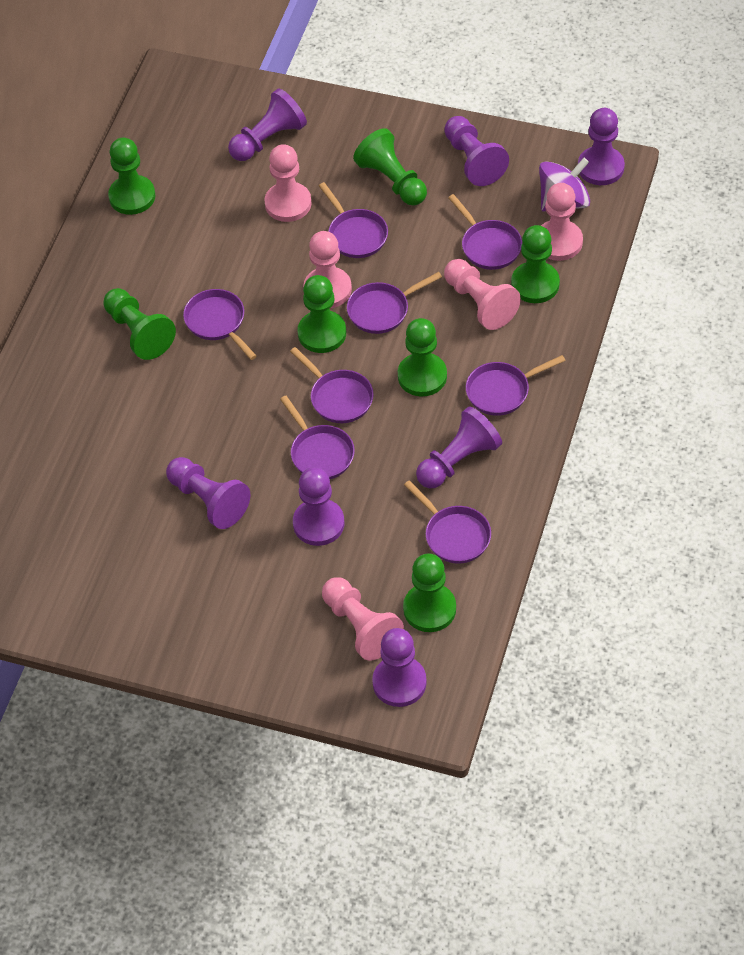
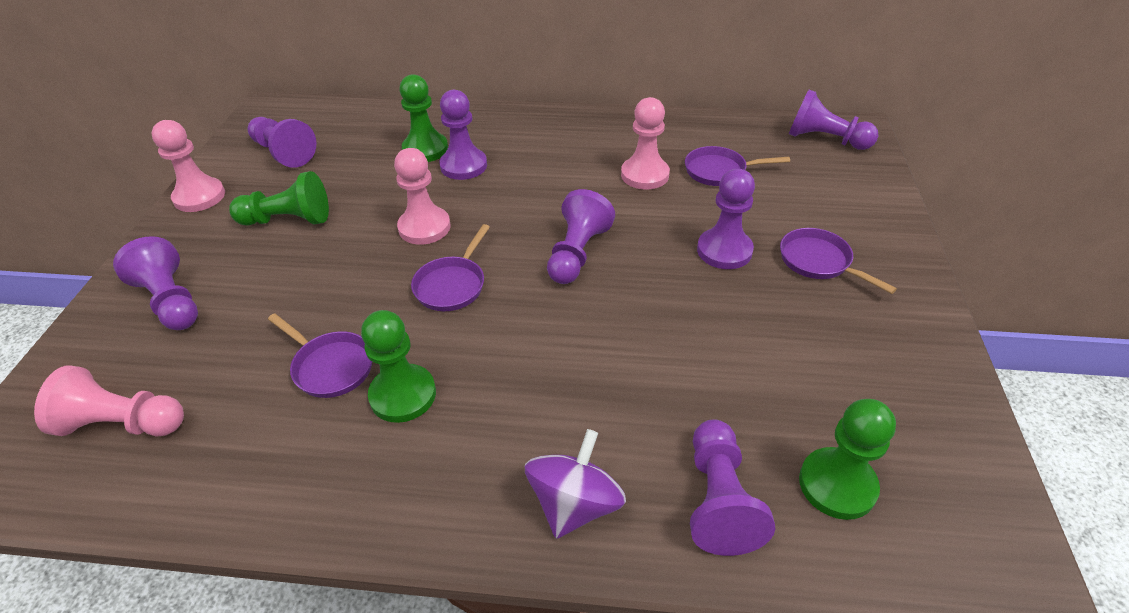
green pawn: [103,288,176,360] [108,138,155,215] [297,275,346,353] [353,128,427,206] [398,318,447,396] [403,553,456,632] [511,225,560,303] = 7 -> [229,171,329,225] [361,310,436,423] [399,74,448,162] [799,399,896,520] = 4
pink pawn: [264,144,312,222] [303,231,352,308] [322,577,404,661] [444,259,521,330] [541,183,583,261] = 5 -> [34,365,184,437] [152,120,225,212] [394,148,451,245] [621,97,670,190] = 4
purple pan: [183,289,257,360] [280,396,355,479] [290,347,374,423] [319,182,388,258] [347,272,442,334] [404,480,491,564] [448,194,522,270] [466,355,566,416] = 8 -> [268,313,372,398] [411,224,490,311] [685,146,790,186] [780,228,897,294] = 4

